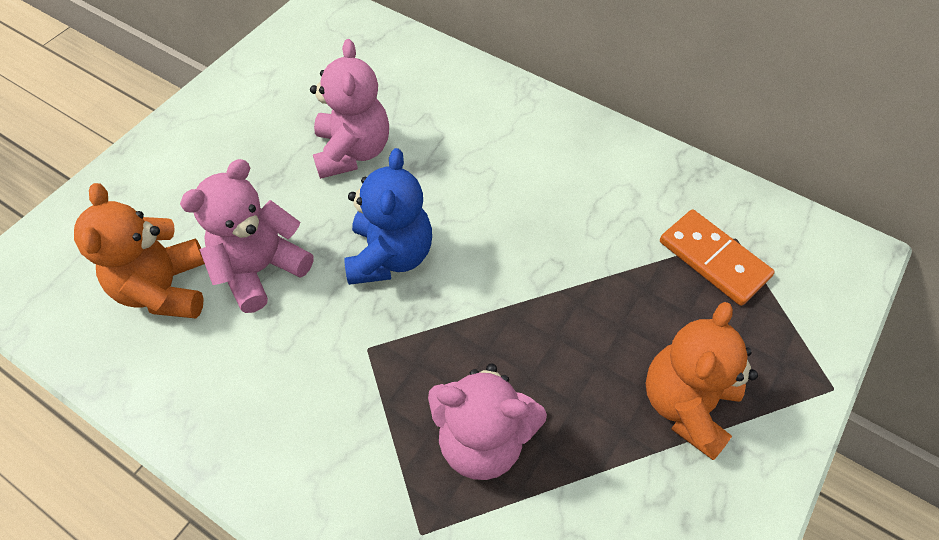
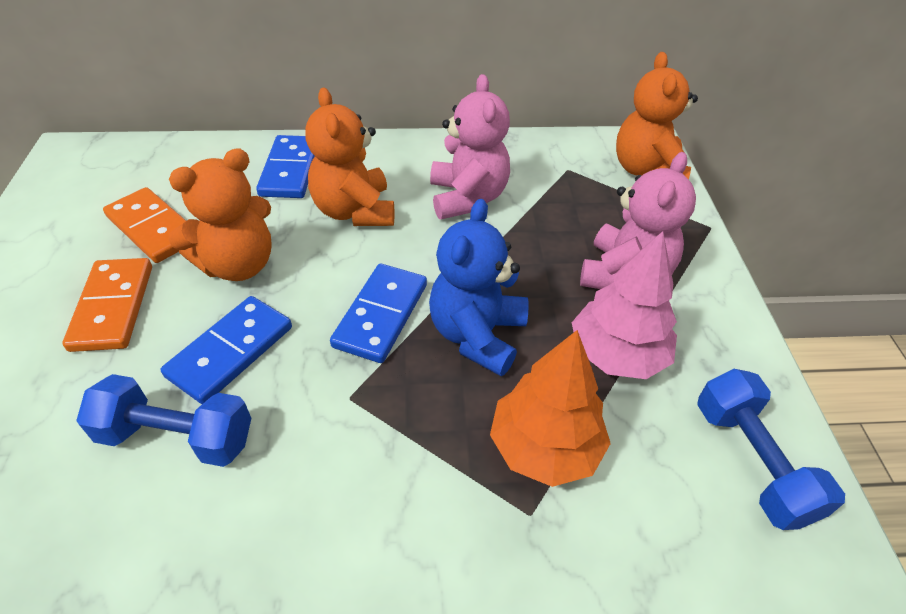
blue domino: none = 0 -> [161,296,292,404] [256,135,315,198] [330,264,427,363] = 3
blue dumbbell: none = 0 -> [76,374,251,467] [697,369,845,530] = 2
orange domino: [660,209,775,306] = 1 -> [62,258,152,352] [103,187,186,263] = 2
orange teddy bear: [74,183,205,319] [645,302,758,460] = 2 -> [168,148,272,281] [305,87,394,226] [616,52,698,180] = 3
orange tree: none = 0 -> [490,330,611,487] = 1
pink teddy bear: [180,159,313,313] [310,39,389,179] [428,363,547,480] = 3 -> [430,74,510,219] [580,152,696,289] = 2
pink tree: none = 0 -> [572,231,677,379] = 1

